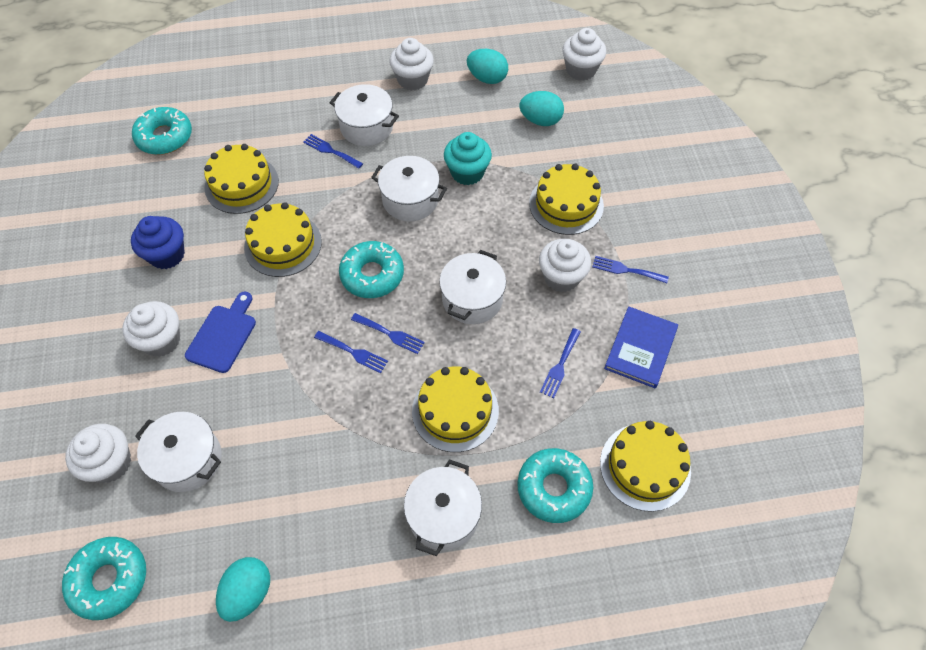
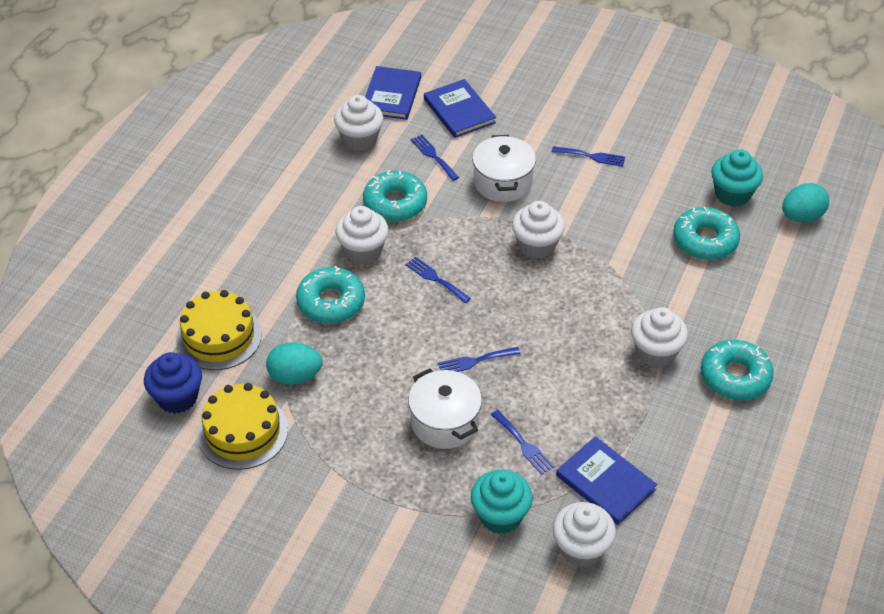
blue book: [604,306,678,388] = 1 -> [365,66,421,120] [424,79,496,138] [556,436,657,525] = 3
blue cutting board: [185,291,256,373] = 1 -> none = 0
turquoise cupcake: [444,132,492,185] = 1 -> [471,470,533,534] [711,149,763,207] = 2
turquoise egg: [216,557,270,622] [467,49,508,84] [519,91,564,126] = 3 -> [266,342,323,385] [782,183,829,222] = 2
white pot: [135,412,222,492] [330,84,399,146] [371,156,447,222] [404,459,482,556] [439,250,506,324] = 5 -> [408,368,482,449] [472,135,536,202] = 2
yellow cake: [204,144,279,214] [244,202,322,277] [412,366,499,452] [529,164,604,235] [600,421,691,512] = 5 -> [176,290,262,370] [197,383,288,470] = 2

